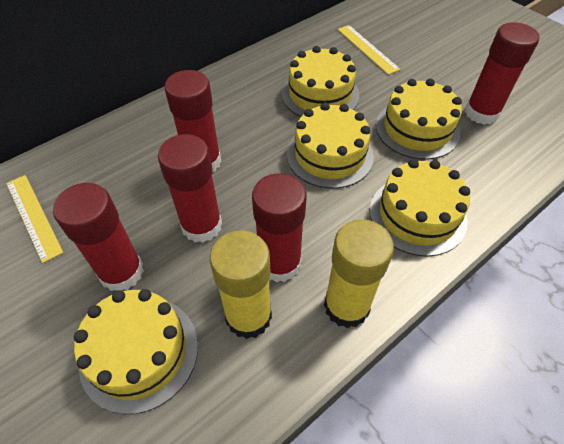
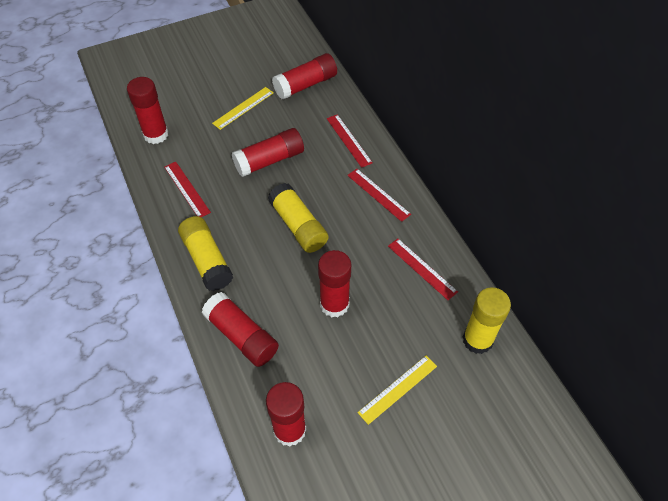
red glue stick: [53,183,144,291] [158,134,222,243] [164,70,221,172] [252,173,306,282] [465,22,539,125] = 5 -> [127,77,168,144] [202,292,279,367] [232,128,304,177] [266,382,306,447] [272,53,337,99] [318,250,351,318] = 6
red ruler: none = 0 -> [164,162,211,217] [327,114,373,168] [347,169,411,222] [388,238,458,300] = 4
yellow cake: [74,289,198,414] [282,46,359,117] [287,102,374,189] [370,159,470,257] [376,79,462,160] = 5 -> none = 0
yellow glue stick: [210,230,272,339] [324,219,394,328] = 2 -> [178,216,233,291] [268,183,328,253] [463,287,511,354] = 3

